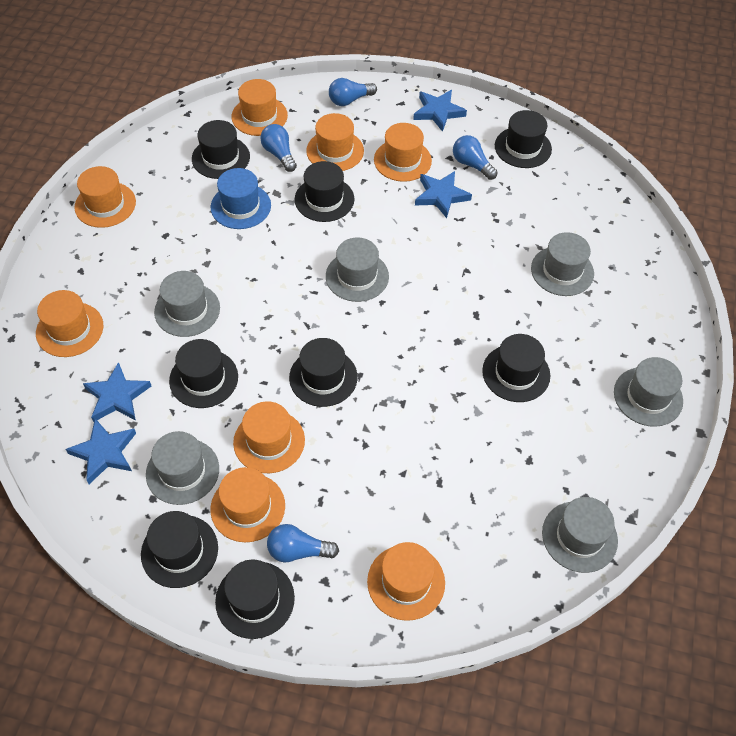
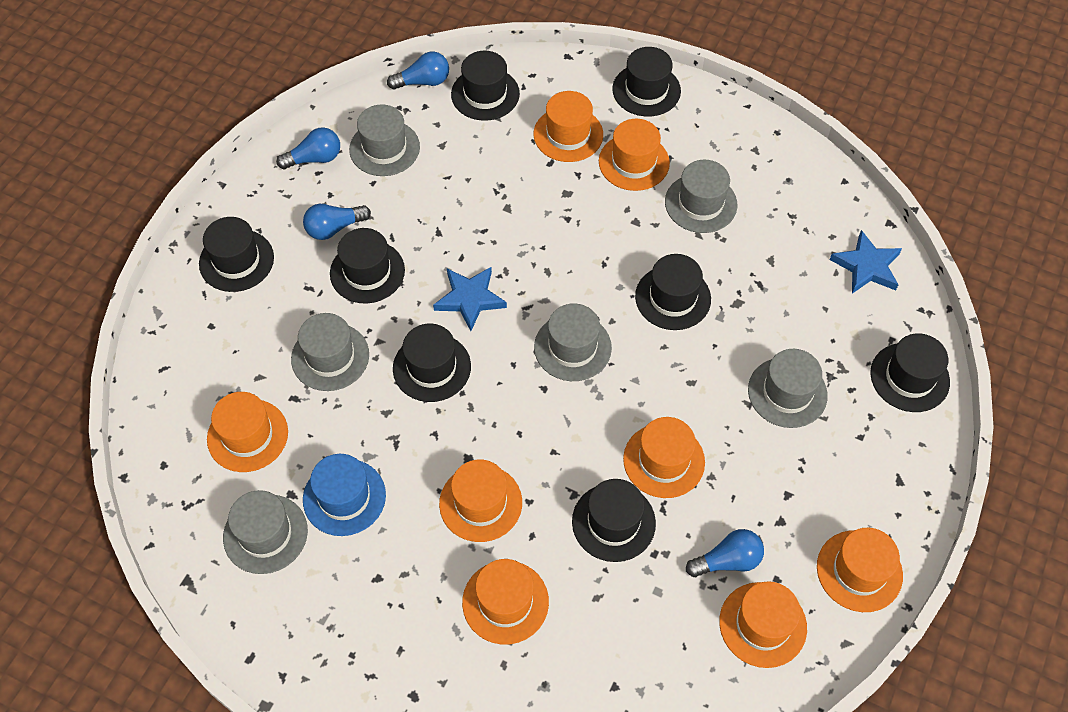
blue star: [66,419,136,484] [83,362,151,422] [413,90,467,132] [415,171,472,218] = 4 -> [433,267,507,331] [830,230,902,294] = 2

